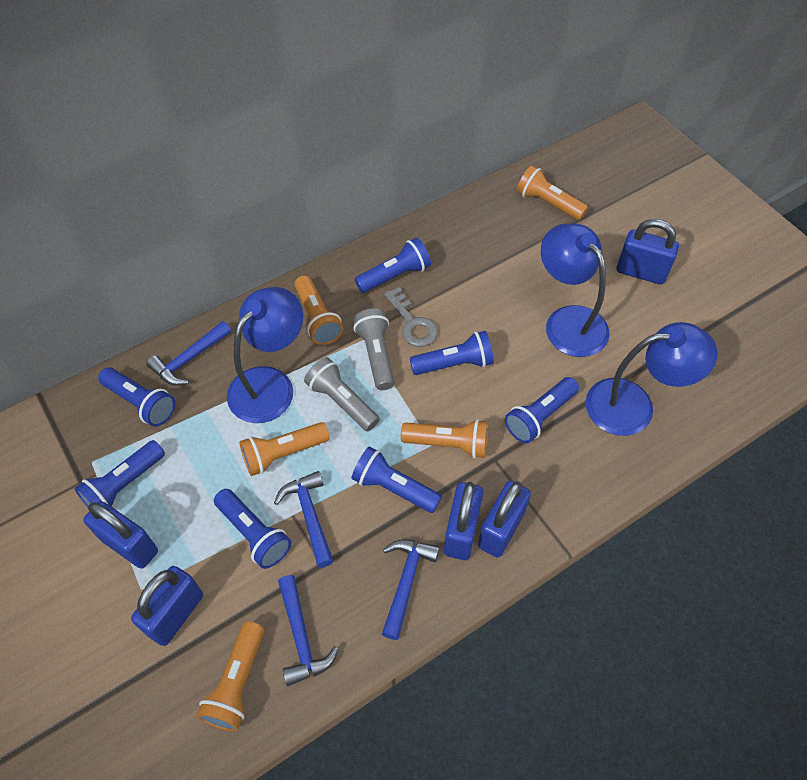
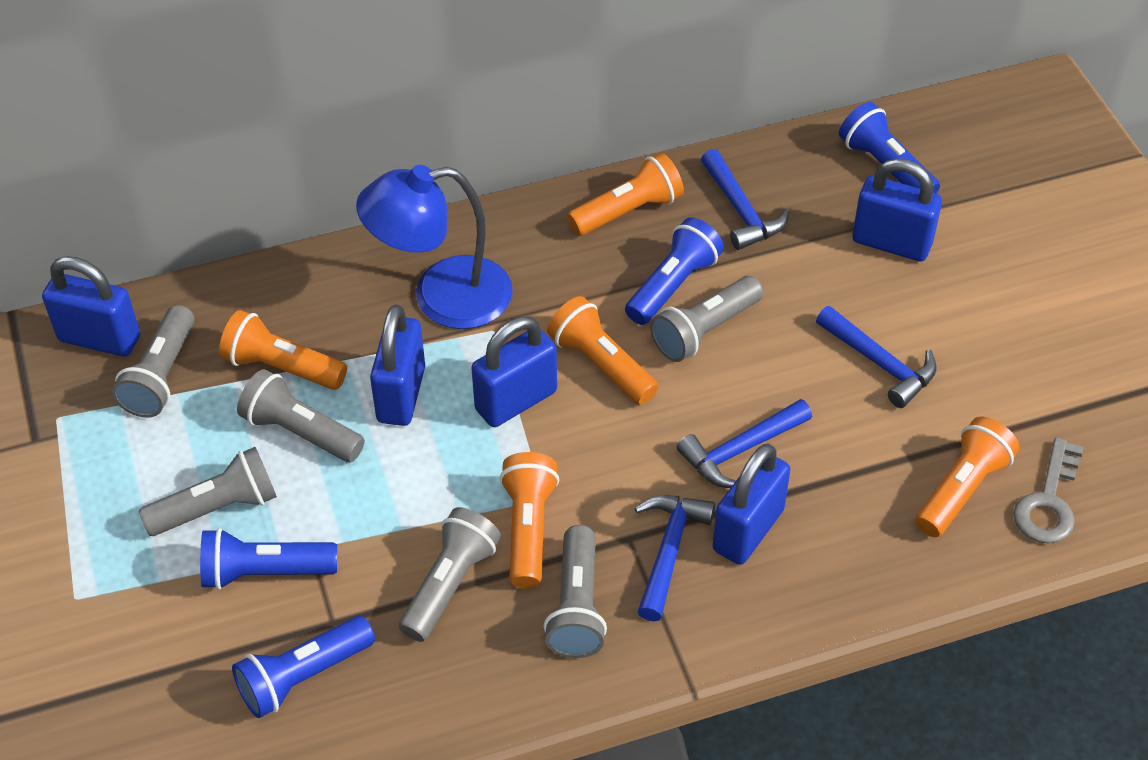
blue flashlight: [74,440,165,507] [98,367,175,427] [214,489,291,569] [351,446,442,513] [355,238,431,293] [410,331,494,375] [505,377,579,443] = 7 -> [200,528,337,590] [232,616,375,718] [625,217,724,325] [839,102,940,193] = 4
blue lamp: [227,287,303,423] [541,223,609,357] [586,322,718,436] = 3 -> [356,165,513,329] = 1
grey flashlight: [304,357,380,431] [353,308,395,390] = 2 -> [112,305,195,418] [139,447,277,536] [237,369,365,462] [399,507,501,642] [544,525,607,658] [650,276,763,362] = 6

